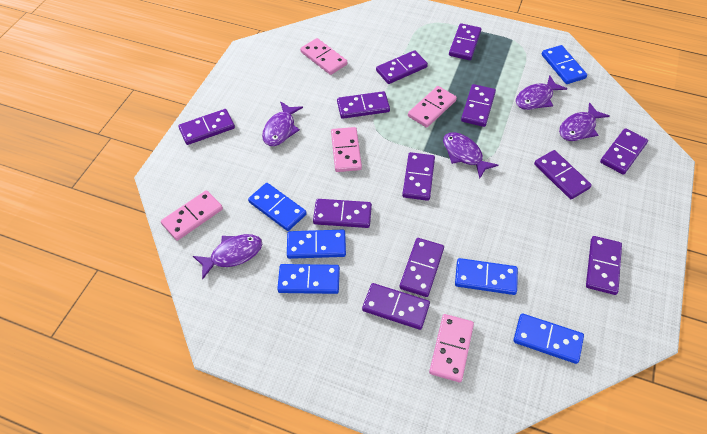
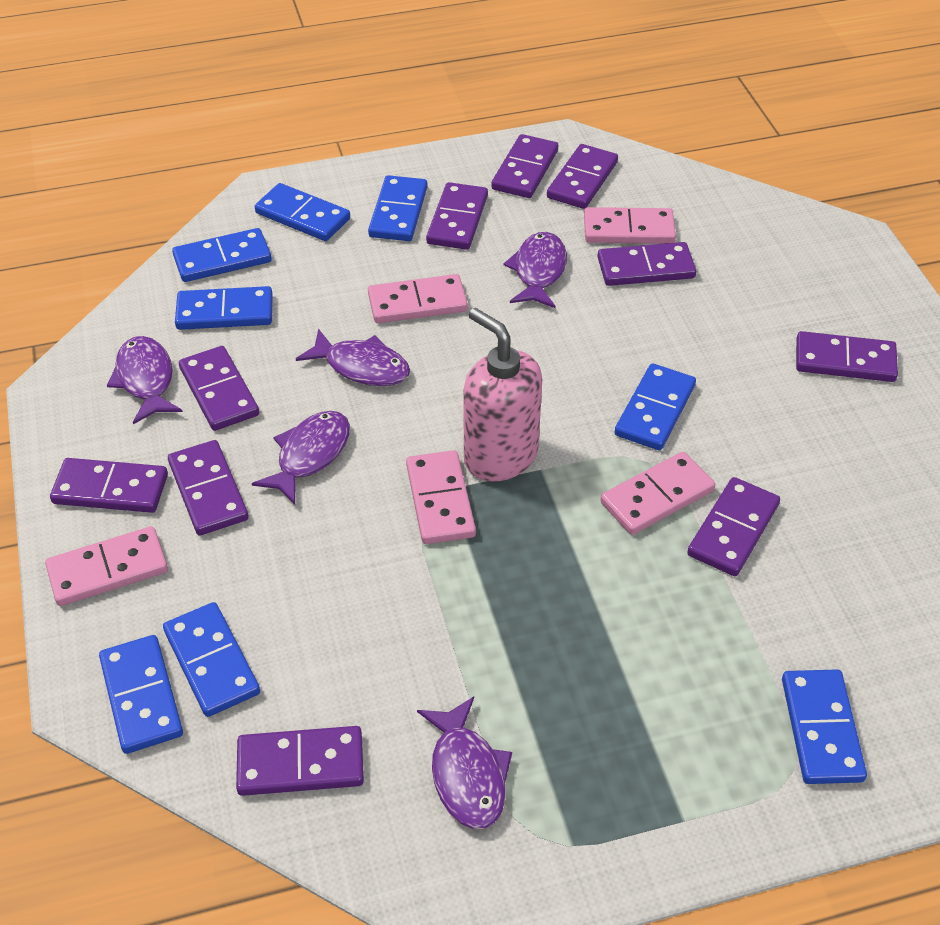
blue domino: [248,183,307,231] [277,264,340,294] [287,230,346,259] [455,258,518,295] [513,313,584,364] [542,45,587,84] = 6 -> [99,635,183,754] [163,602,260,717] [172,228,272,282] [175,286,273,330] [255,183,350,241] [368,175,427,241] [615,363,696,450] [782,669,867,784] = 8
pink soap dispenser: none = 0 -> [463,308,542,481] = 1
purple domino: [178,109,235,145] [313,199,372,228] [337,91,390,119] [362,283,430,330] [376,50,428,84] [399,238,444,297] [402,152,435,201] [449,23,481,60] [461,84,496,127] [534,150,592,199] [586,236,622,295] [600,128,648,175] = 12 -> [50,458,168,513] [168,440,248,536] [179,346,259,431] [236,726,364,796] [426,182,488,250] [491,134,558,198] [547,144,618,209] [597,242,696,286] [687,477,780,576] [796,331,898,382] = 10

